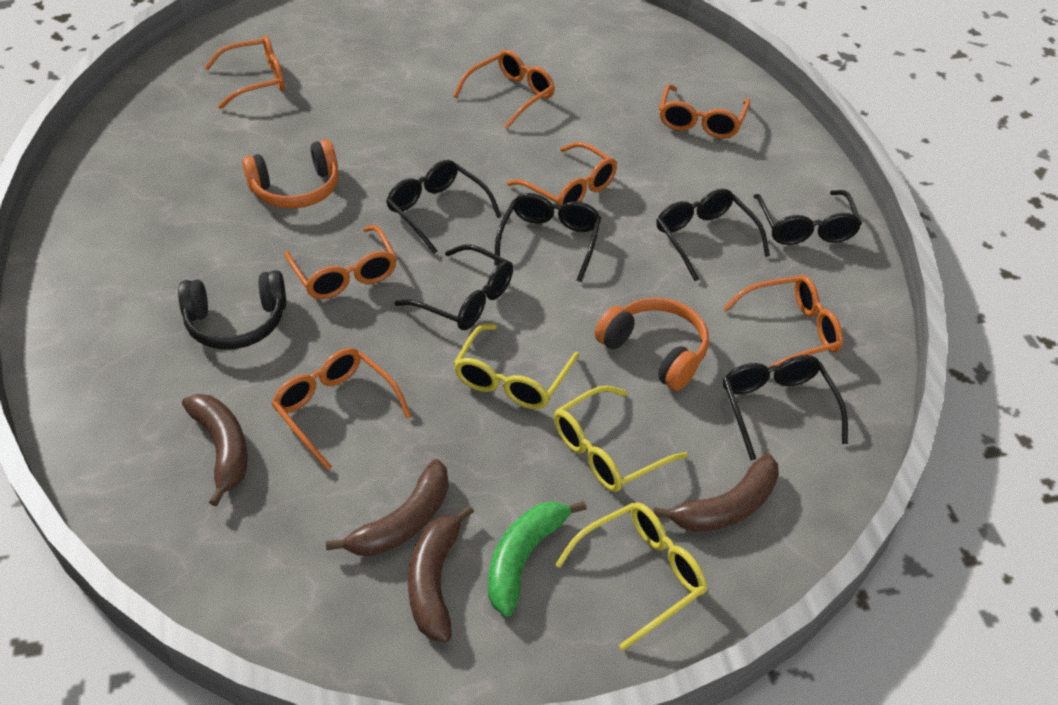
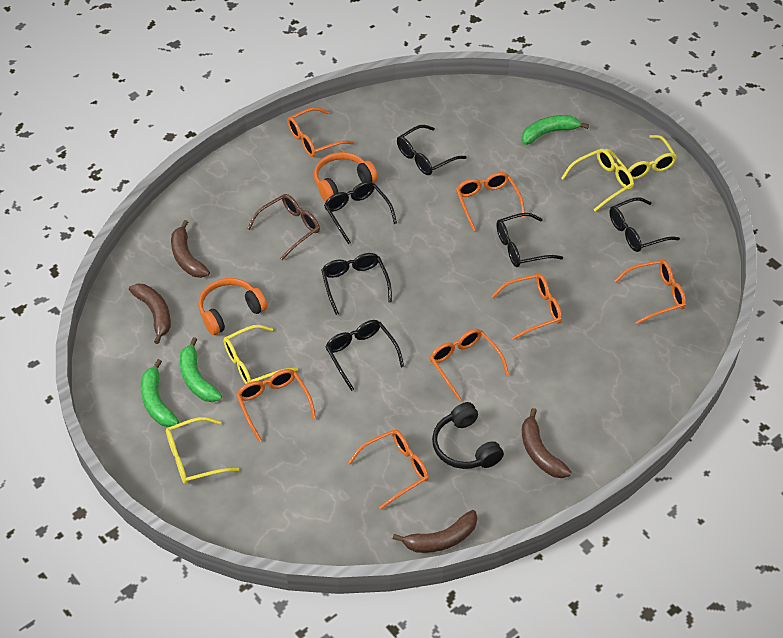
brown glasses: none = 0 -> [247,194,320,260] = 1
green banana: [488,501,587,617] = 1 -> [141,359,179,427] [180,337,222,402] [522,115,589,145] = 3
yellow glasses: [453,324,579,409] [554,385,688,492] [555,502,707,651] = 3 -> [166,417,239,484] [223,325,298,384] [561,149,634,212] [605,135,677,180] = 4

